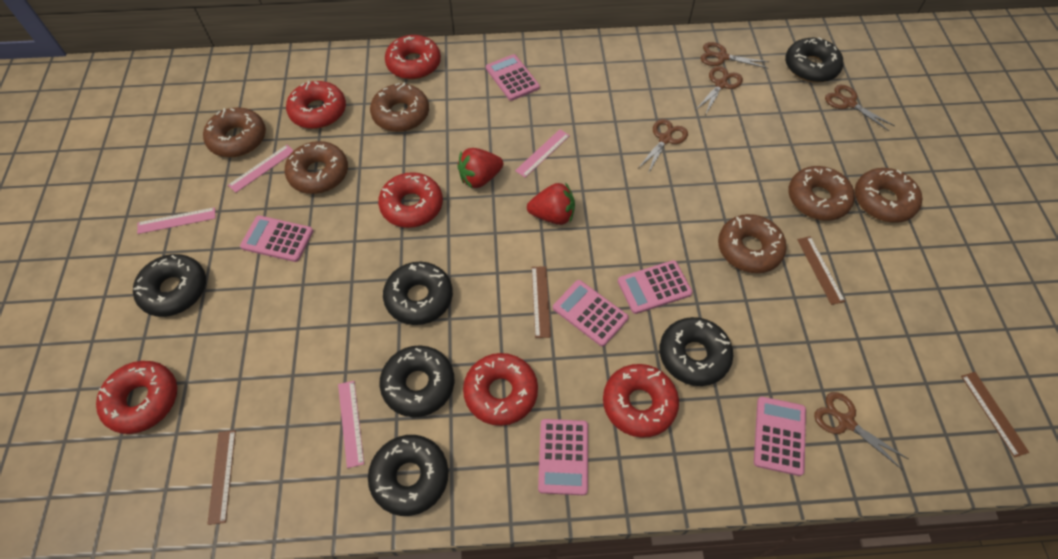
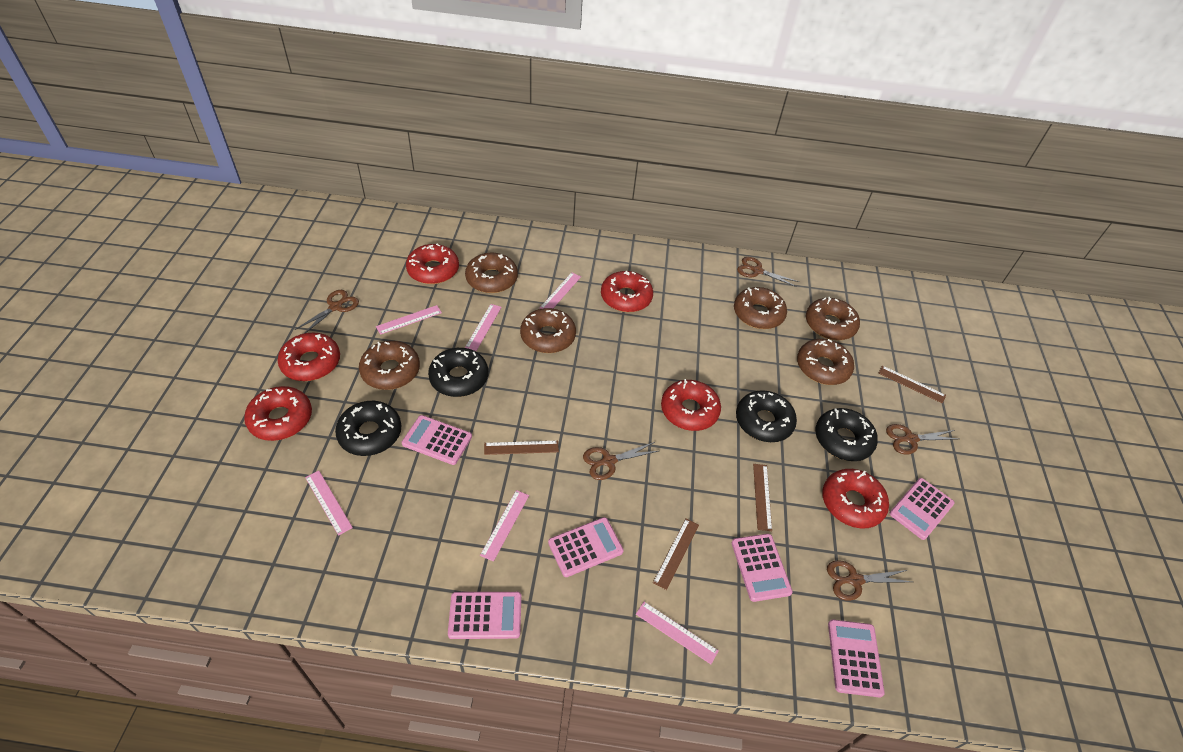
black donut: [133,254,206,317] [368,435,448,516] [379,345,454,417] [383,262,453,325] [659,317,733,386] [785,37,843,82] = 6 -> [335,401,401,456] [428,348,488,397] [736,390,797,442] [815,408,878,461] = 4
pink ruler: [137,207,215,234] [228,145,294,193] [338,381,364,468] [515,129,570,178] = 4 -> [305,470,353,536] [376,305,442,335] [465,304,502,351] [480,490,529,562] [540,272,581,309] [636,602,719,664] = 6
red strawberry: [457,148,503,188] [527,183,575,225] = 2 -> none = 0

